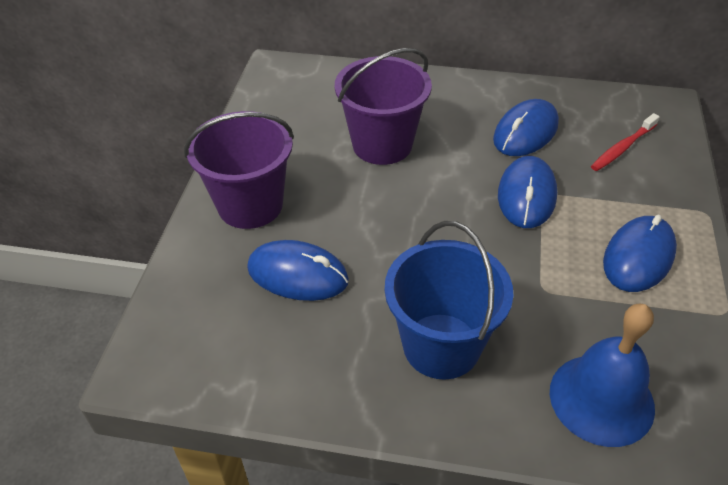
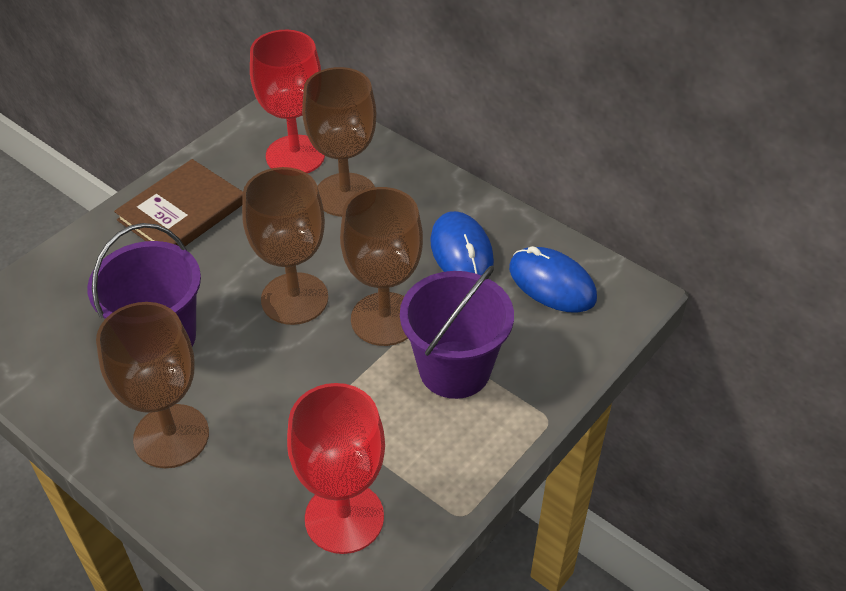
blue bell: [550,304,655,447] = 1 -> none = 0
blue bucket: [385,221,514,380] = 1 -> none = 0
blue mouse: [247,240,349,301] [493,99,559,156] [498,156,557,228] [603,215,677,292] = 4 -> [430,211,494,276] [509,246,597,313] = 2
brown book: none = 0 -> [114,159,243,246] = 1
brown goblet: none = 0 -> [96,302,209,468] [242,167,328,325] [302,67,376,217] [340,187,423,346] = 4
red goblet: none = 0 -> [250,30,325,173] [287,383,385,554] = 2
red toothbrush: [591,113,660,171] = 1 -> none = 0

